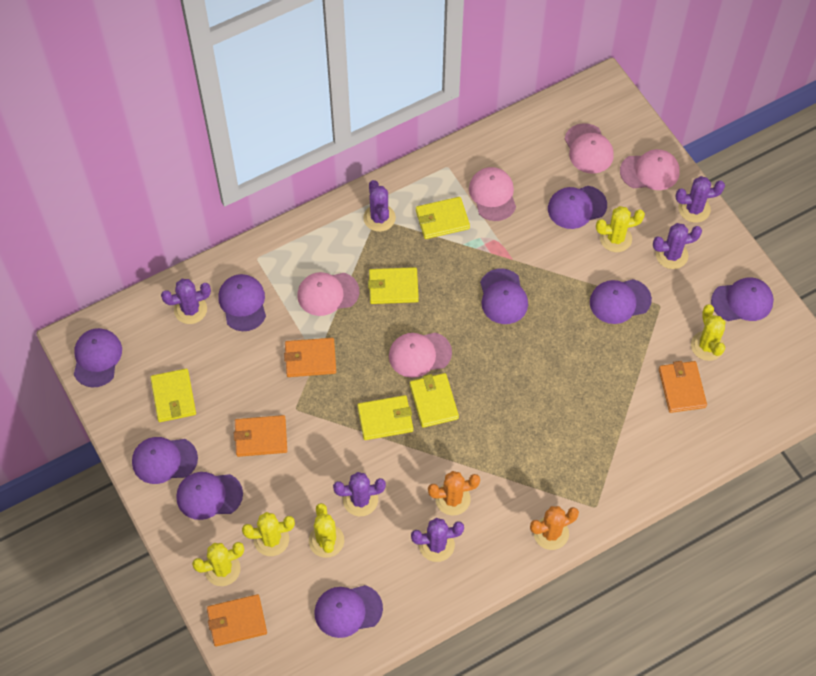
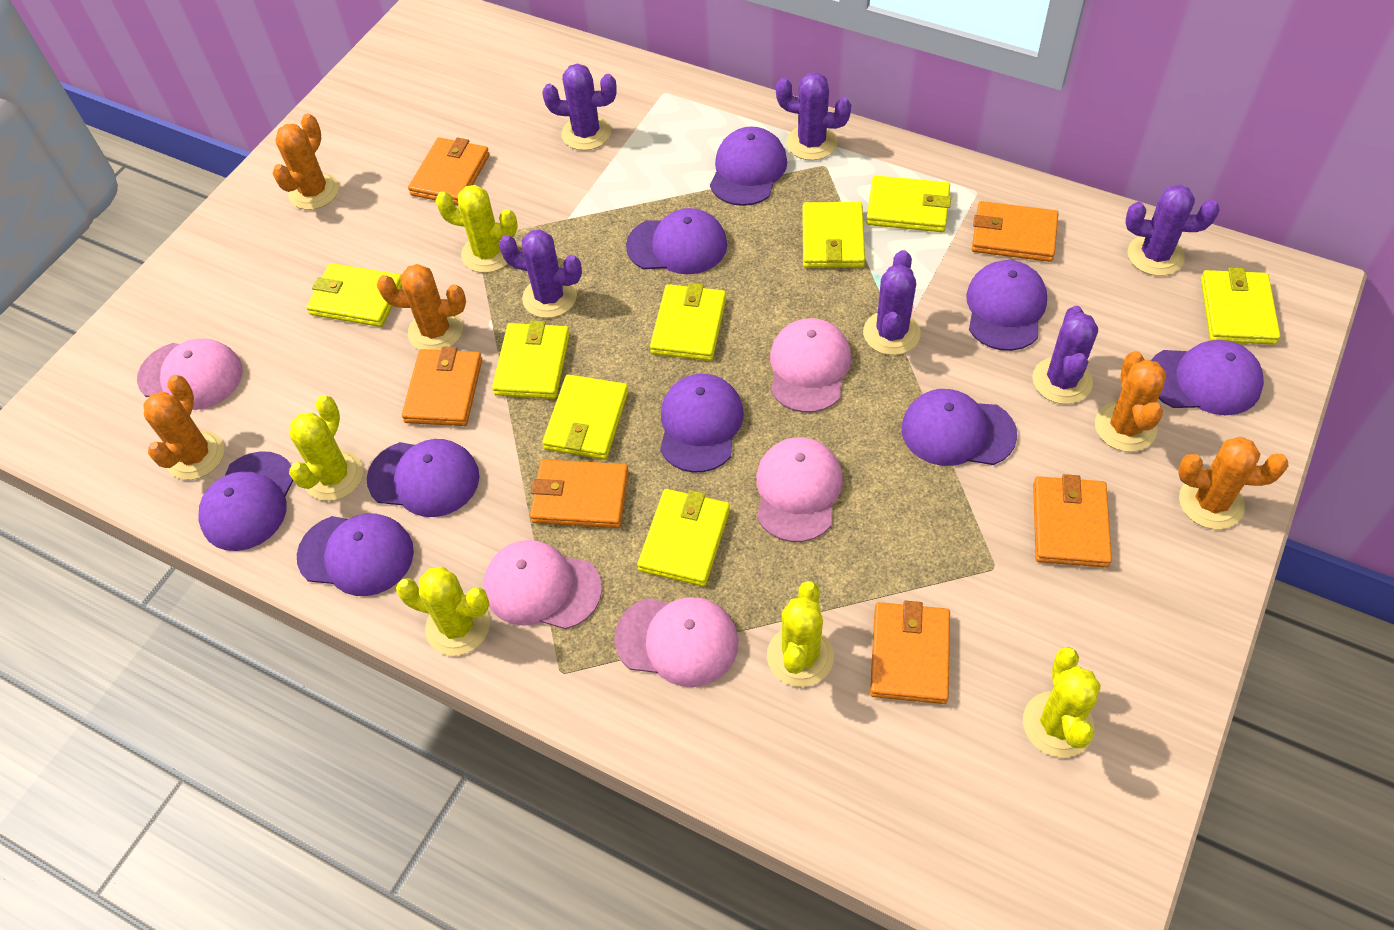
orange cactus: [428,471,480,515] [530,506,579,550] = 2 -> [144,375,224,480] [272,113,339,210] [377,264,466,350] [1095,351,1166,452] [1178,437,1288,529] = 5
orange wallet: [207,594,267,647] [234,415,287,457] [284,338,336,377] [659,361,707,413] = 4 -> [402,346,482,426] [408,137,490,205] [530,459,629,528] [870,601,950,704] [972,201,1059,262] [1033,474,1112,568] = 6
yellow wallet: [150,369,196,422] [357,395,413,440] [368,267,419,304] [410,373,459,428] [416,197,470,239] = 5 -> [306,263,402,327] [492,321,570,399] [542,374,629,460] [637,489,730,586] [650,283,726,361] [802,202,865,268] [866,175,951,232] [1201,267,1280,345] = 8

